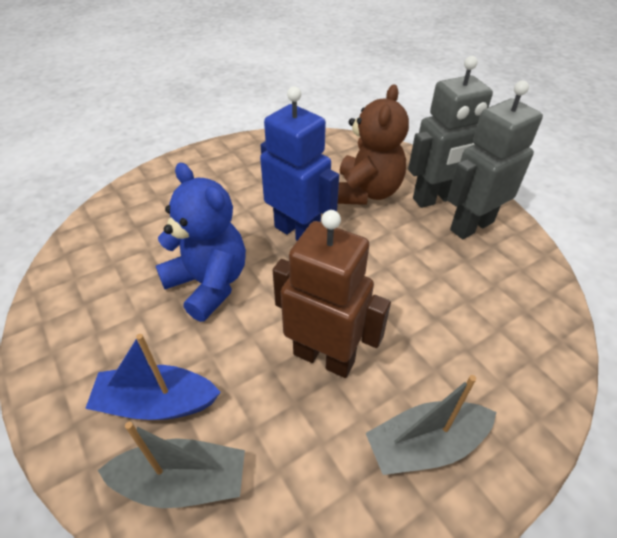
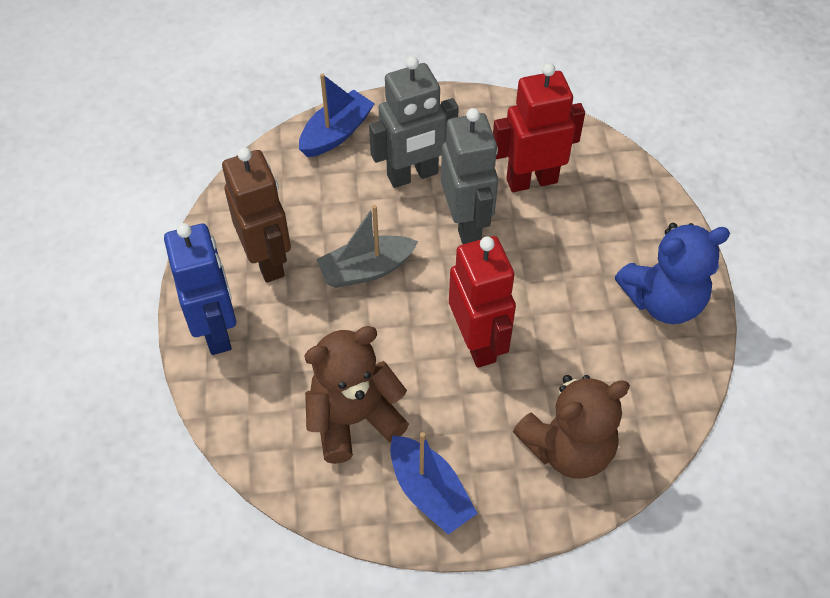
blue boat: [85,334,221,420] = 1 -> [299,73,375,157] [390,432,478,535] = 2
brown teddy bear: [338,84,409,205] = 1 -> [304,326,409,464] [513,375,630,479] = 2
grey boat: [97,422,245,508] [366,375,496,475] = 2 -> [317,205,418,288] = 1
red robot: none = 0 -> [449,236,516,368] [493,63,585,192] = 2

